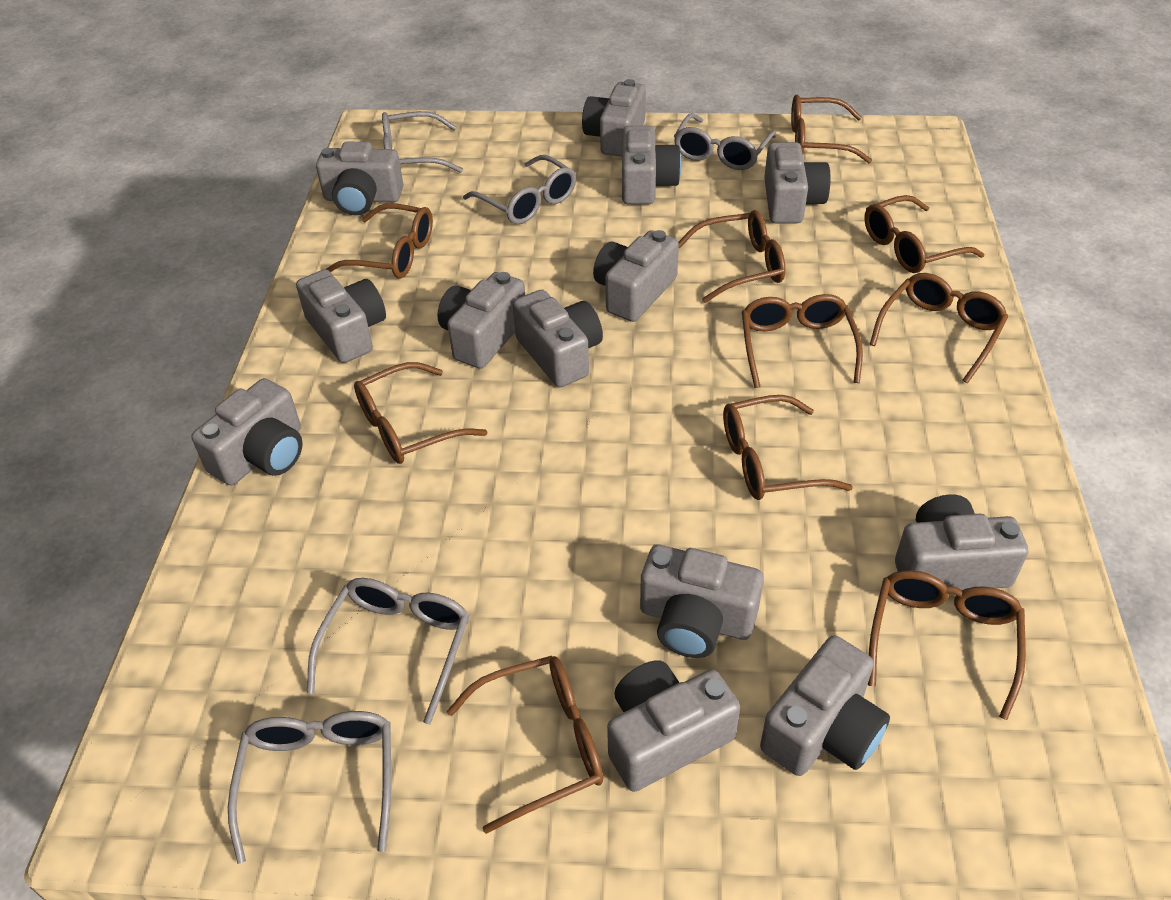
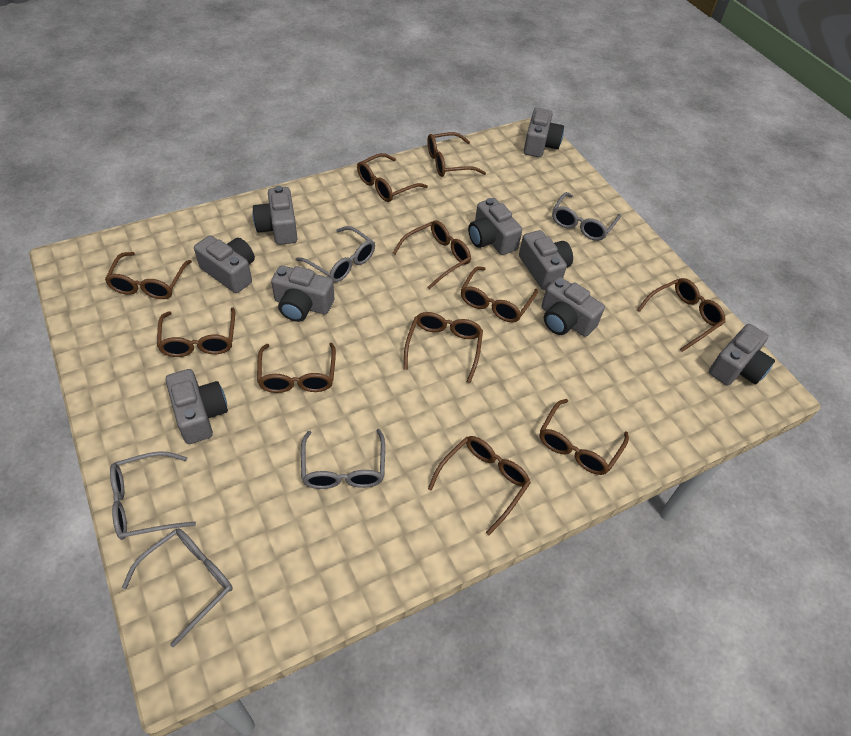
brown glasses: [325,203,433,279] [354,362,488,464] [447,656,603,834] [678,210,785,303] [723,395,853,500] [742,294,863,388] [791,95,872,163] [864,195,984,273] [868,570,1026,720] [870,273,1008,383] = 10 -> [105,252,192,299] [157,307,235,357] [257,343,336,393] [357,153,428,202] [393,220,471,289] [404,312,483,383] [427,132,486,177] [428,436,531,535] [461,266,538,322] [540,399,629,475] [637,278,726,352] = 11
grey camera: [191,378,303,486] [296,270,386,363] [316,141,404,215] [437,272,525,369] [513,290,603,387] [582,79,646,157] [593,230,679,322] [607,660,740,792] [622,126,681,205] [640,545,764,658] [760,635,890,776] [764,142,831,223] [895,494,1028,590] = 13 -> [165,369,228,444] [194,236,255,293] [253,186,298,245] [271,265,335,322] [468,198,522,255] [519,230,573,290] [524,108,564,157] [541,277,605,337] [709,324,775,386] = 9

